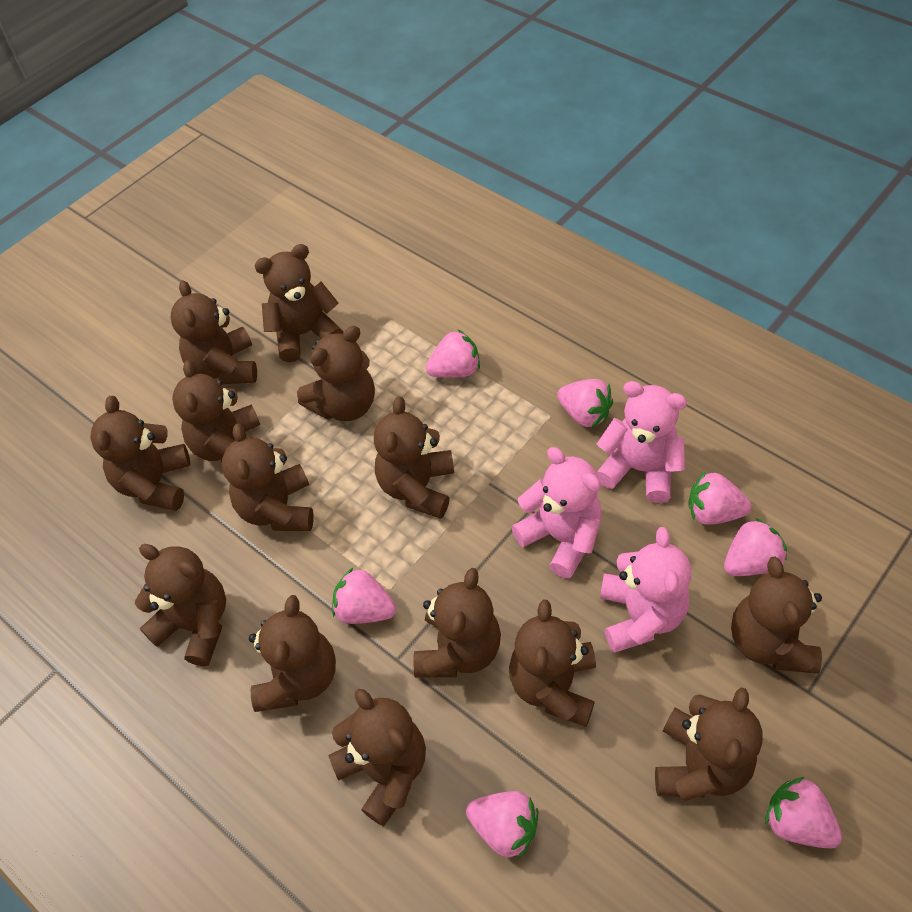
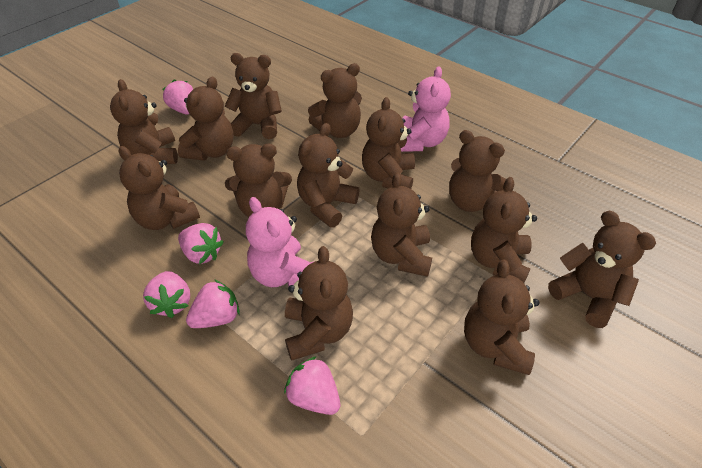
pink strawberry: [332,568,396,624] [426,329,480,378] [466,791,539,859] [557,379,613,428] [688,471,751,525] [724,518,787,576] [765,777,842,849] = 7 -> [143,271,190,318] [162,80,193,115] [178,223,224,264] [186,279,240,328] [284,356,340,415] = 5
pink teddy bear: [511,447,602,578] [596,381,687,503] [600,527,691,653] = 3 -> [246,197,315,287] [401,66,451,152] = 2

